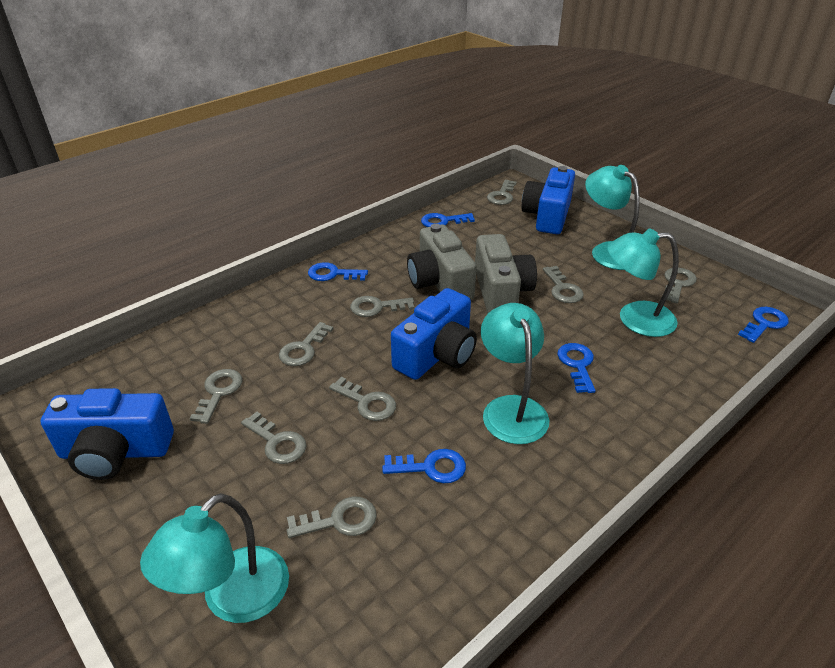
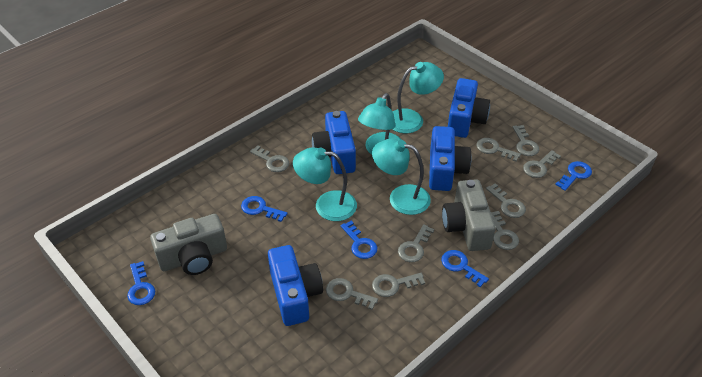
blue camera: [40,388,174,480] [391,288,477,380] [521,166,575,234] = 3 -> [268,245,323,326] [312,111,356,174] [429,126,472,191] [448,78,490,138] = 4

